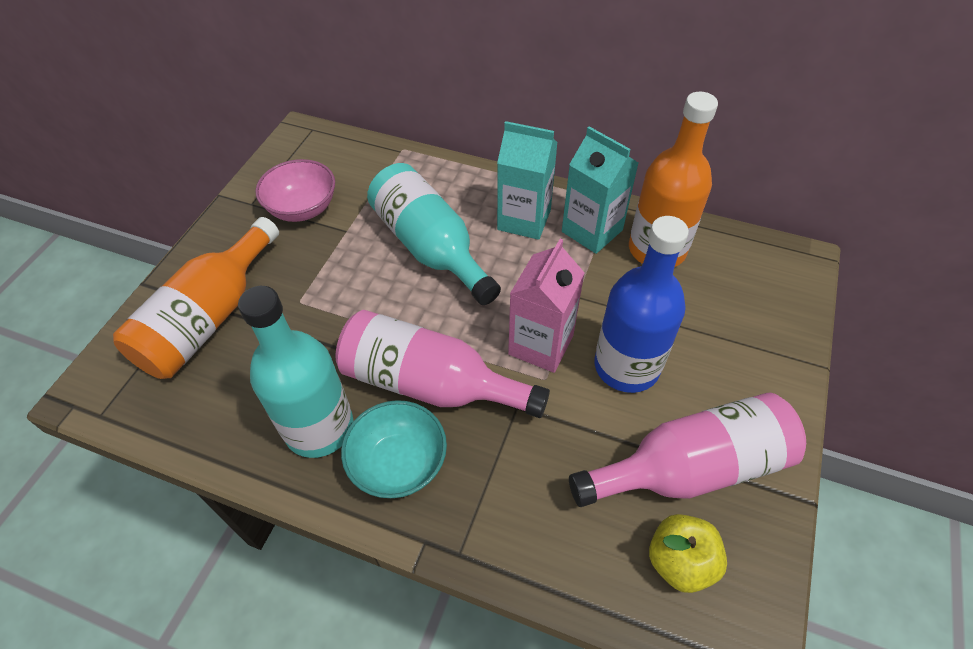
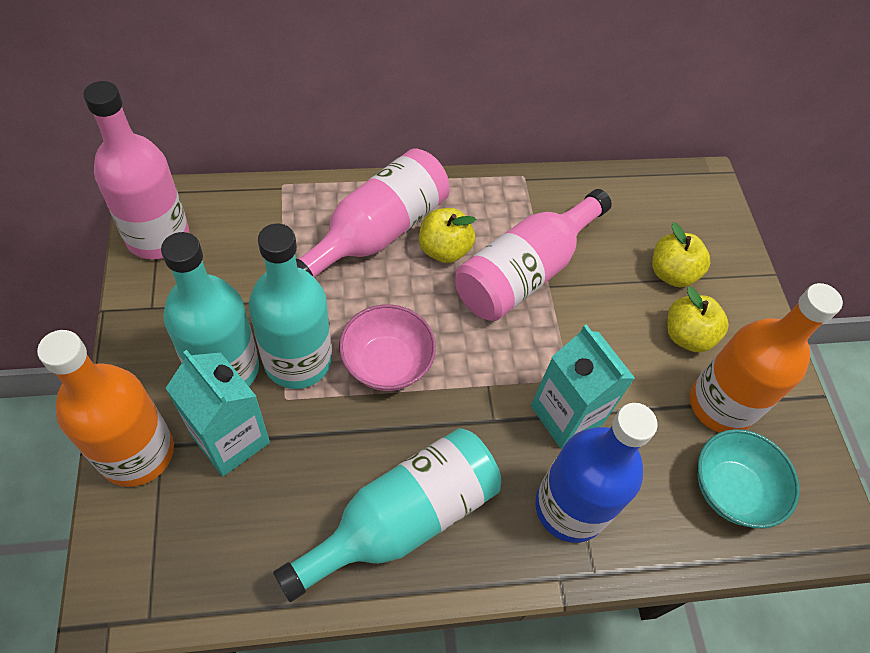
pink bottle: [335,310,550,418] [569,392,806,507] = 2 -> [83,81,189,260] [296,148,449,277] [455,189,612,321] = 3
pink carton: [508,239,585,373] = 1 -> none = 0
turquoise bottle: [238,286,353,458] [367,163,501,305] = 2 -> [161,232,259,386] [249,224,332,389] [273,428,501,602] = 3
yellow apple: [649,514,727,593] = 1 -> [419,208,476,263] [652,223,710,287] [667,287,728,353] = 3

